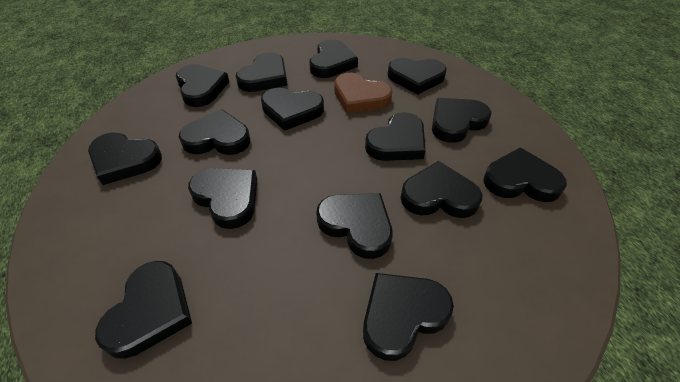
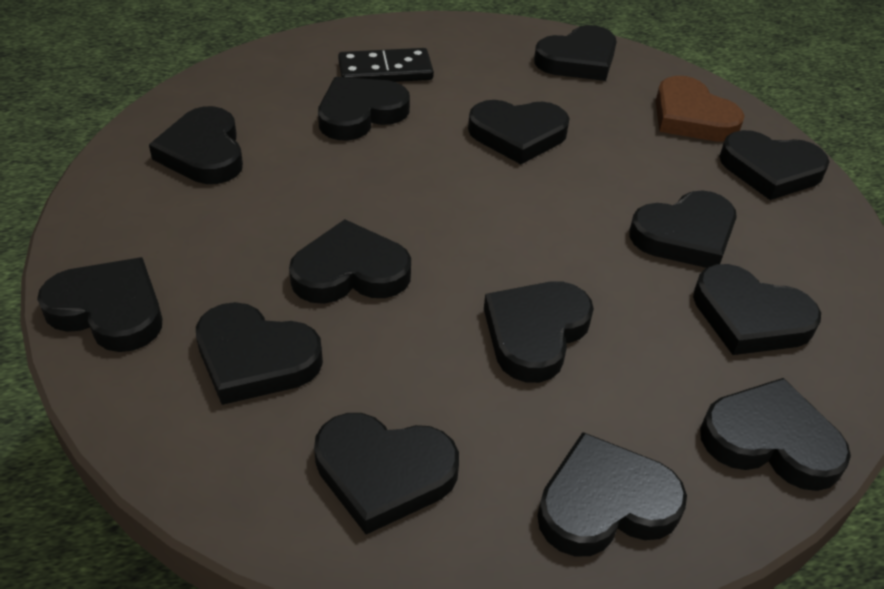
black domino: none = 0 -> [338,48,434,82] = 1
black heart: [88,133,162,185] [95,261,192,359] [176,64,229,107] [179,109,250,155] [188,168,257,229] [236,52,287,92] [261,88,324,131] [309,39,358,78] [316,193,392,259] [363,273,454,361] [365,112,426,161] [387,58,447,95] [401,161,482,218] [432,98,492,143] [483,147,567,202] = 15 -> [37,257,162,352] [149,106,243,184] [196,302,323,405] [289,219,411,304] [314,413,459,534] [318,77,410,140] [468,100,570,164] [484,281,594,383] [534,25,617,81] [537,432,687,557] [630,190,737,268] [693,264,821,355] [700,378,851,491] [719,130,830,200] = 14

